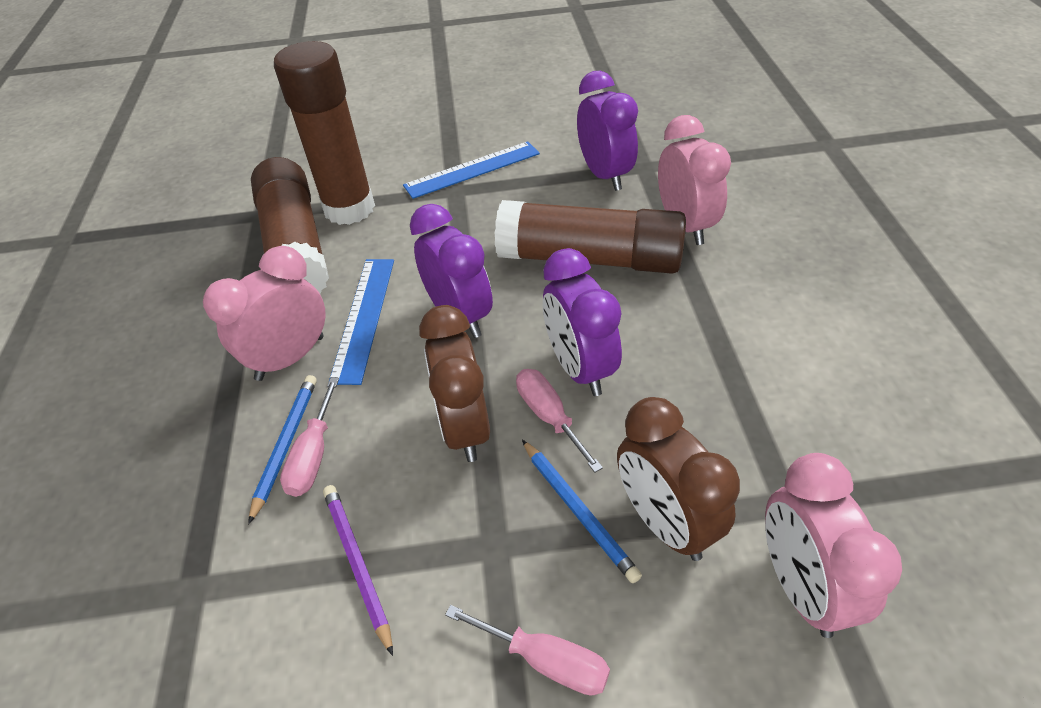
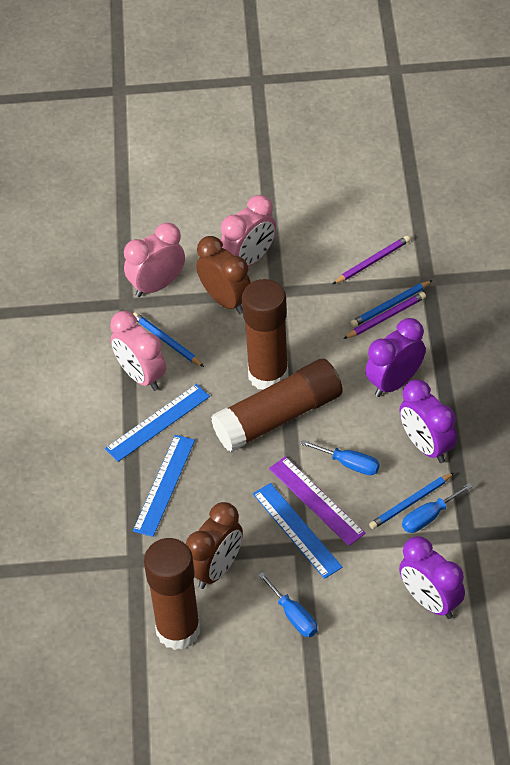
blue pencil: [248,375,317,524] [522,440,642,583] = 2 -> [133,312,204,367] [350,280,433,327] [369,473,454,529] = 3
blue ruler: [328,259,394,385] [403,141,540,199] = 2 -> [105,384,210,462] [133,435,195,537] [253,483,343,579] = 3
blue screwdriver: none = 0 -> [258,572,317,637] [301,440,380,475] [402,483,473,533] = 3
pink screwdriver: [280,378,339,497] [445,605,610,696] [516,369,603,473] = 3 -> none = 0
purple pencil: [323,485,393,656] = 1 -> [333,236,410,284] [343,292,426,339] = 2
purple ruler: none = 0 -> [269,456,366,546] = 1

